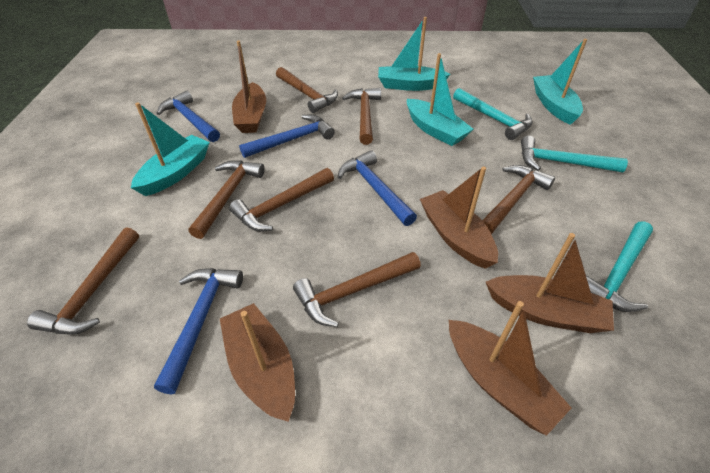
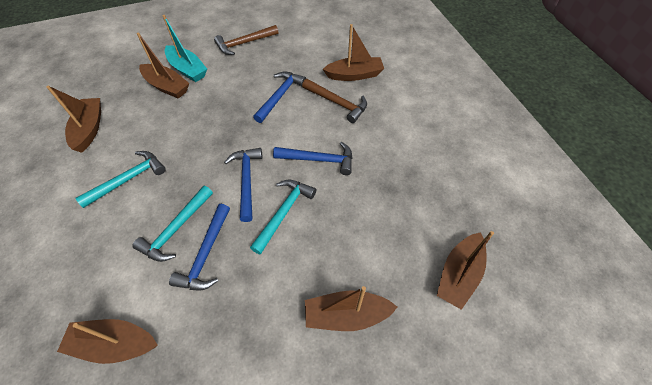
brown boat: [220,303,295,422] [232,41,266,133] [420,167,498,269] [449,301,571,436] [486,233,614,333] = 5 -> [47,86,101,153] [57,319,157,364] [137,33,189,99] [305,286,397,331] [323,24,384,81] [437,231,494,310] = 6
brown hammer: [27,227,139,334] [189,160,265,239] [229,168,334,232] [276,67,338,113] [293,252,421,327] [342,88,381,145] [482,165,555,234] = 7 -> [214,25,278,55] [302,79,367,123] = 2
turquoise boat: [131,102,210,196] [378,17,450,91] [407,53,474,146] [533,39,587,125] = 4 -> [162,15,207,82] = 1

